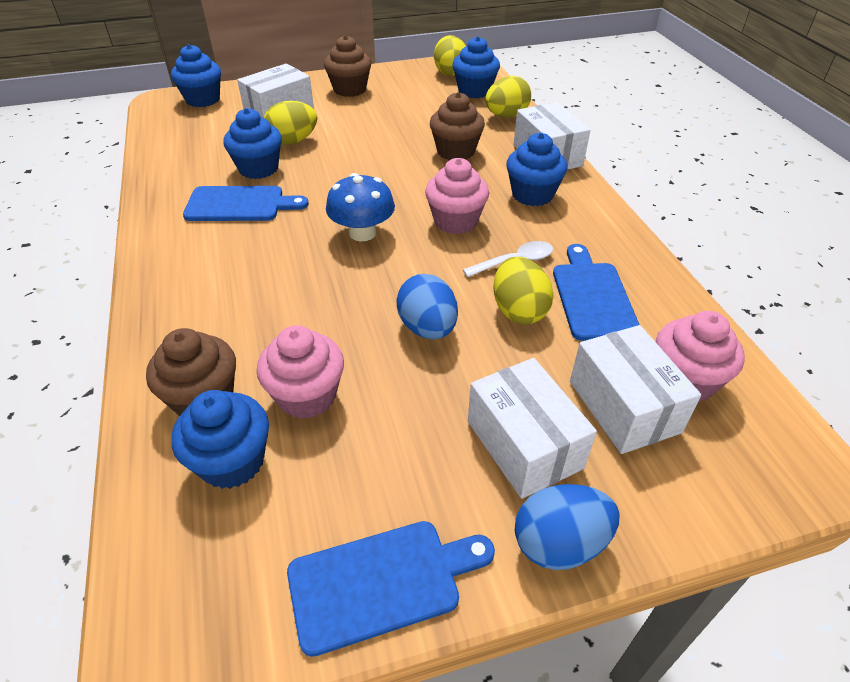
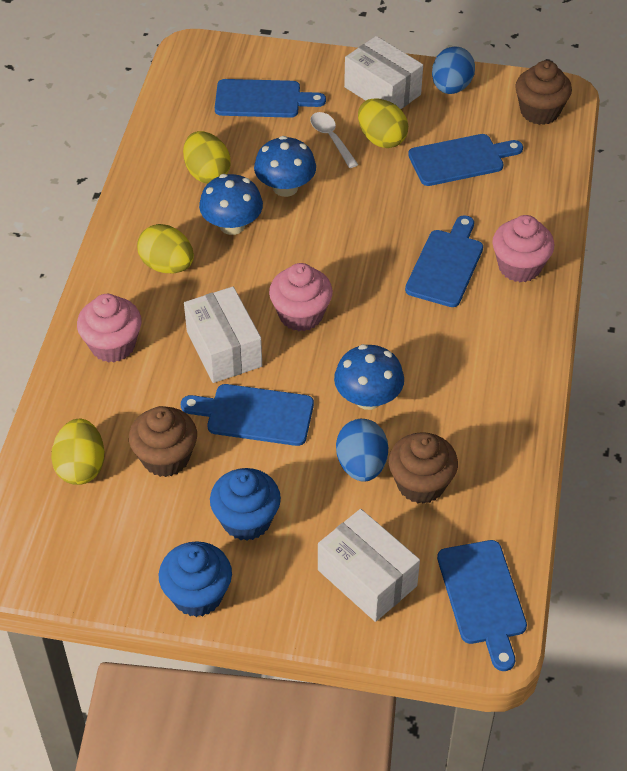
blue cupcake: [171,44,221,107] [171,390,269,489] [223,108,282,179] [452,36,500,98] [506,133,567,206] = 5 -> [159,541,232,617] [210,468,281,541] = 2
blue cutting board: [183,186,309,221] [287,521,495,657] [553,244,639,341] = 3 -> [181,384,314,446] [215,79,326,118] [405,215,483,307] [408,134,523,186] [437,540,527,671] = 5
blue mushroom: [326,173,395,242] = 1 -> [199,174,263,235] [254,136,316,197] [334,344,404,410] = 3
white box: [237,63,314,117] [468,358,597,499] [513,102,590,170] [570,325,701,454] = 4 -> [184,287,262,383] [318,509,420,622] [344,36,423,109] = 3

